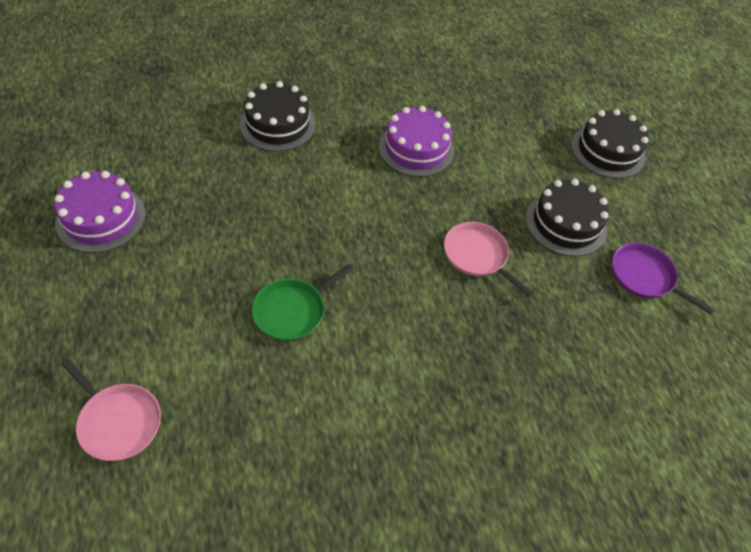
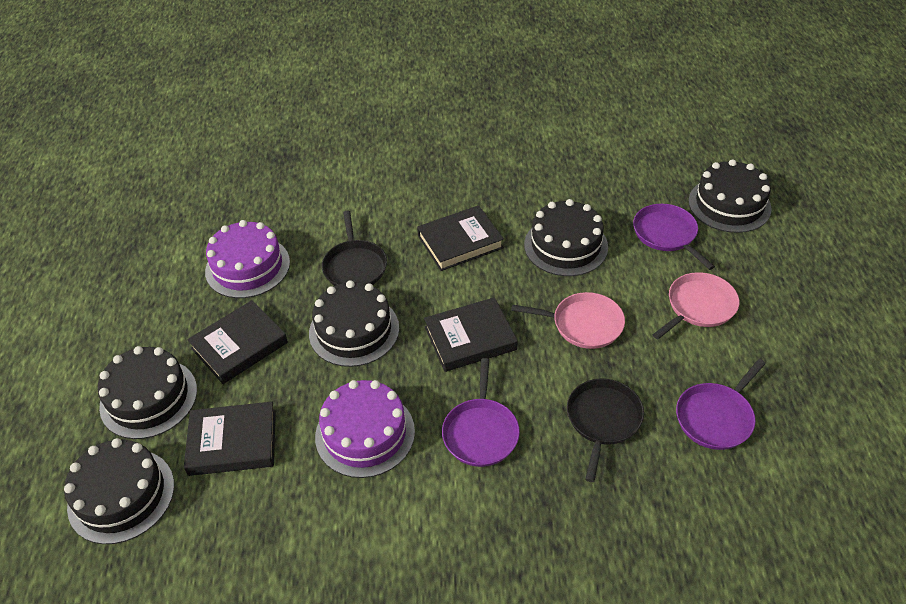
black book: none = 0 -> [184,402,276,476] [187,300,288,384] [417,205,504,271] [424,297,518,372] = 4
black cake: [240,81,316,152] [526,179,609,257] [571,109,649,179] = 3 -> [64,438,174,544] [98,346,197,439] [309,280,399,367] [524,199,608,276] [689,159,772,233] = 5
black pan: none = 0 -> [322,210,387,286] [567,379,644,482] = 2
green pan: [252,264,353,341] = 1 -> none = 0
purple pan: [612,243,715,314] = 1 -> [442,358,520,467] [633,204,715,270] [676,359,766,450] = 3

